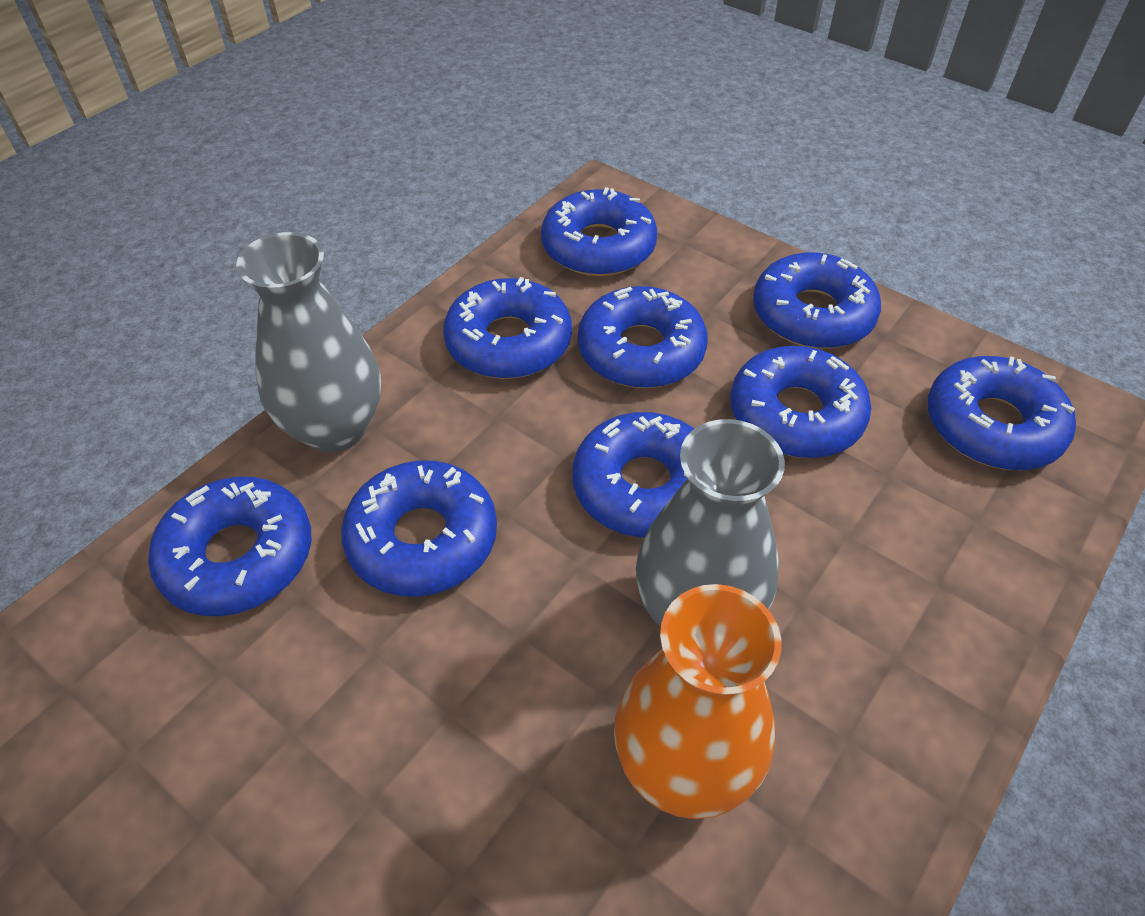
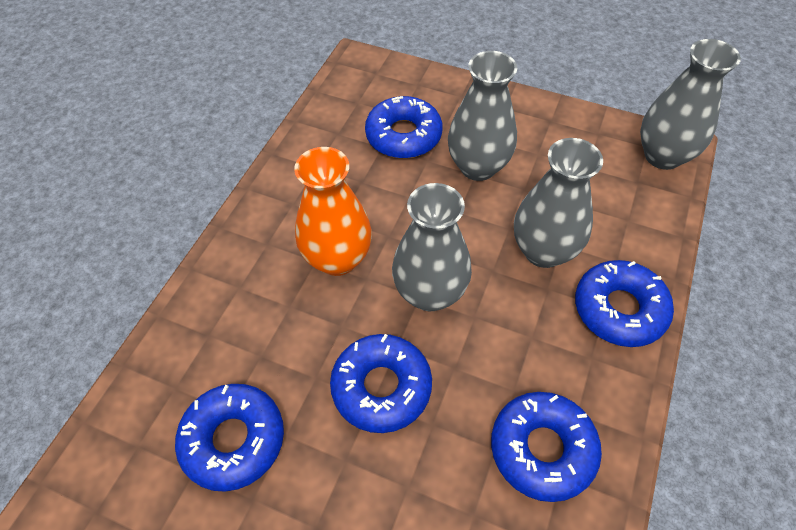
blue donut: [148,477,311,616] [341,460,497,597] [443,277,572,379] [541,187,657,276] [573,412,694,538] [578,286,708,388] [730,346,871,458] [753,252,881,349] [927,356,1076,470] = 9 -> [175,384,284,492] [330,334,432,433] [365,96,443,158] [491,392,602,502] [575,260,674,347] = 5
grey vase: [236,232,381,453] [636,419,785,627] = 2 -> [392,183,472,311] [448,51,517,181] [514,138,603,268] [640,39,741,170] = 4

